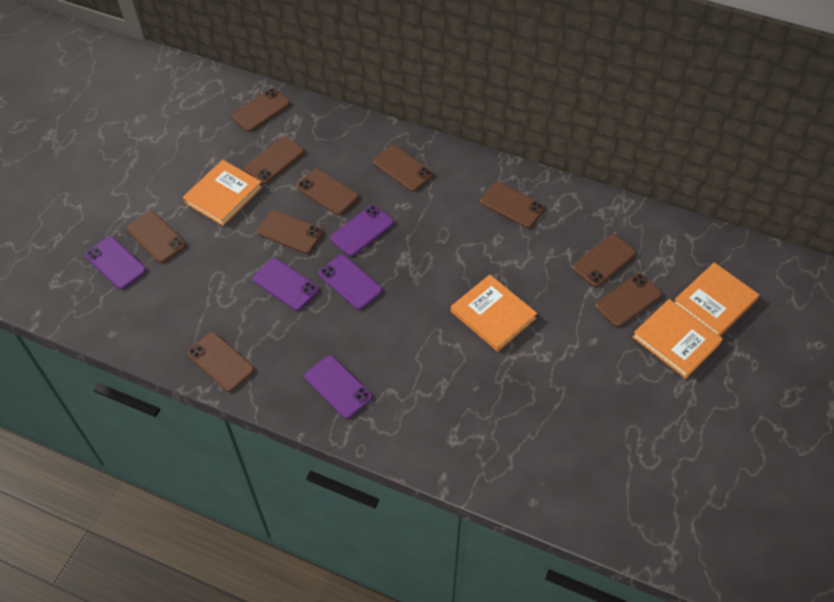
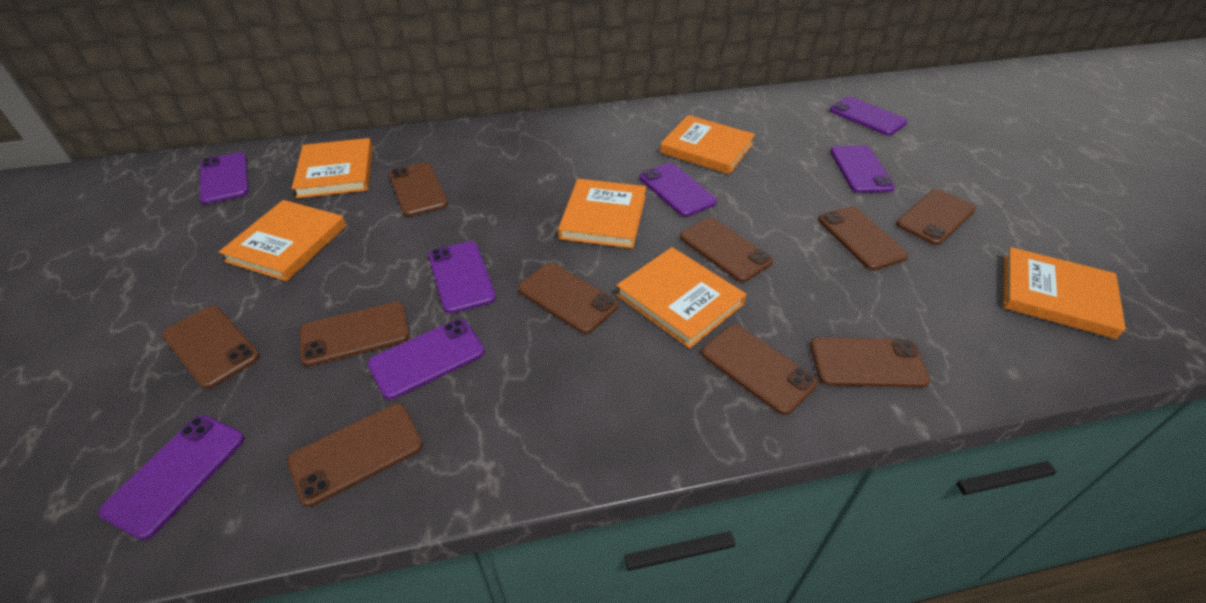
orange book: [183,160,263,226] [451,274,537,352] [633,299,723,378] [674,262,759,336] = 4 -> [219,200,346,281] [292,138,373,199] [558,179,646,249] [616,247,746,348] [660,115,755,174] [1003,247,1126,339] = 6
purple phone: [85,236,146,289] [253,258,319,311] [304,355,372,418] [319,255,382,310] [330,205,394,256] = 5 -> [98,415,245,540] [200,152,249,204] [367,319,485,400] [429,241,496,314] [640,163,717,217] [830,96,907,135] [830,145,895,193] = 7

